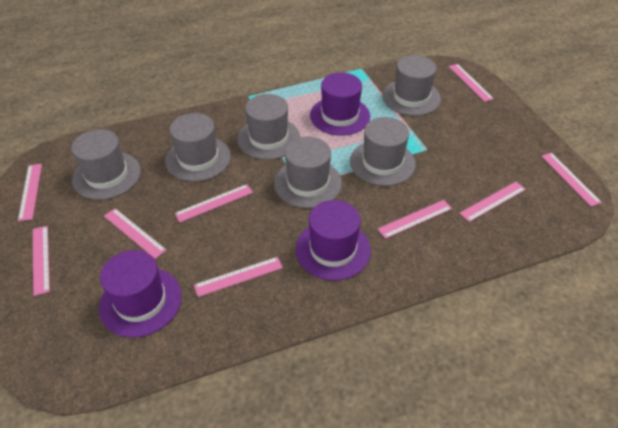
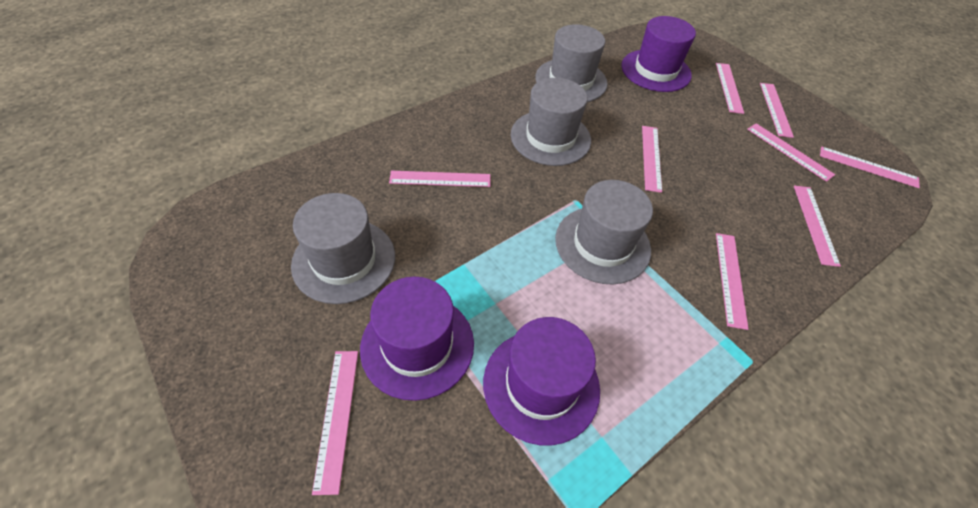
grey hat: [71,129,141,200] [165,113,231,182] [237,94,300,160] [274,137,342,208] [350,117,416,186] [382,55,441,116] = 6 -> [291,193,395,304] [511,78,591,166] [535,24,607,102] [555,180,653,285] = 4

